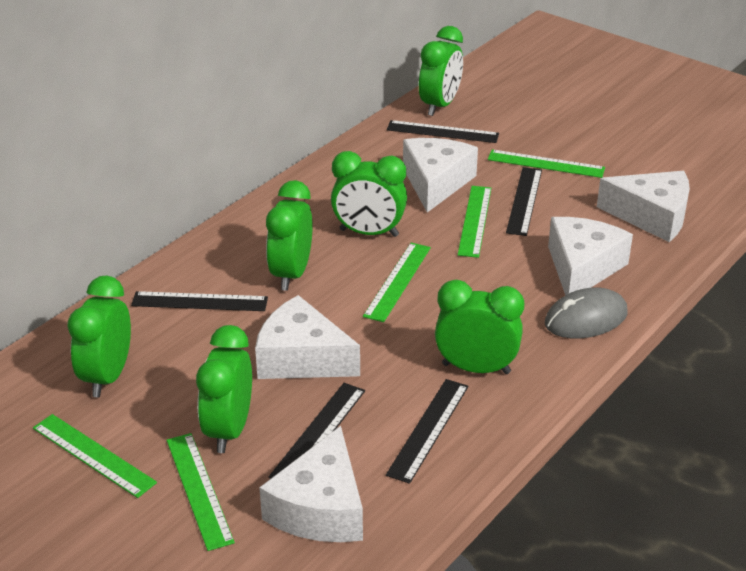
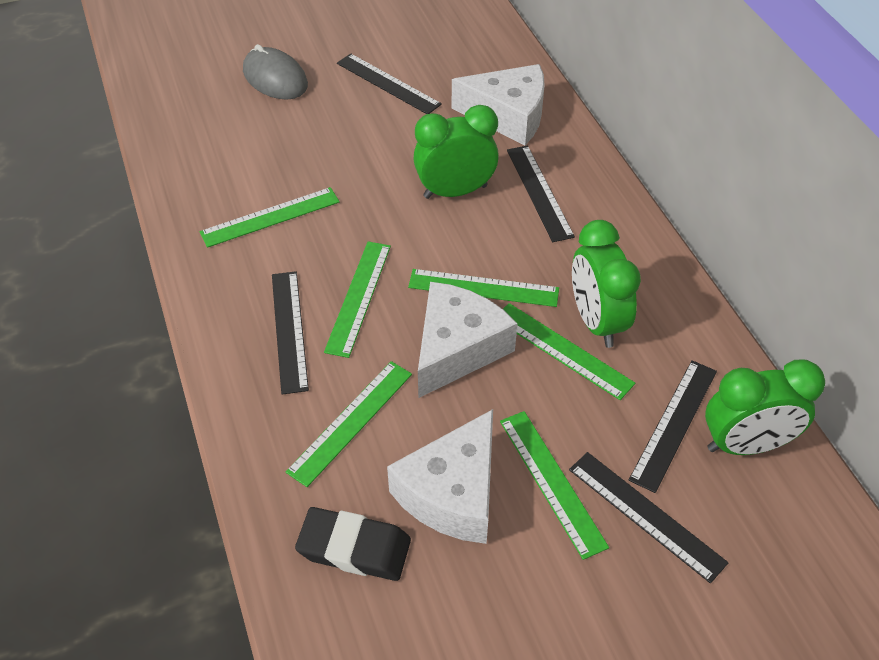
black eraser: none = 0 -> [295,507,411,581] = 1
green clock: [67,276,131,397] [196,325,252,453] [266,180,313,291] [331,151,407,237] [419,26,463,116] [435,280,524,374] = 6 -> [413,105,499,199] [572,220,641,348] [705,359,825,455] = 3
green ruler: [33,414,157,498] [167,433,235,551] [363,243,431,322] [458,186,491,258] [488,149,605,178] = 5 -> [200,187,340,248] [286,361,412,487] [324,241,391,358] [408,269,559,307] [500,411,609,560] [503,303,635,400] = 6
white cheese: [255,295,360,379] [259,426,363,542] [403,138,478,212] [548,217,633,296] [597,171,690,242] = 5 -> [387,409,493,544] [418,282,518,398] [451,64,545,145] = 3

